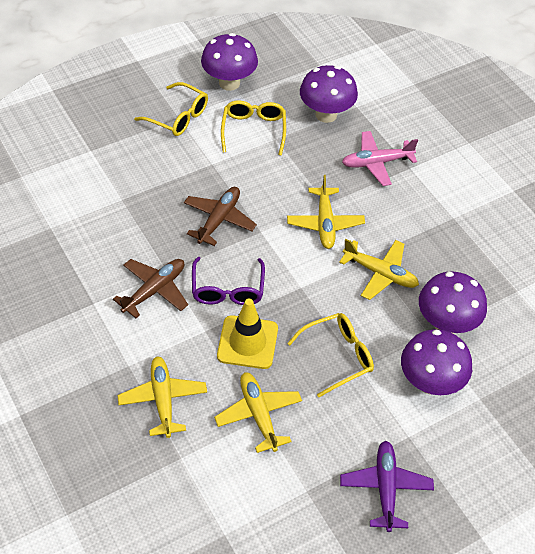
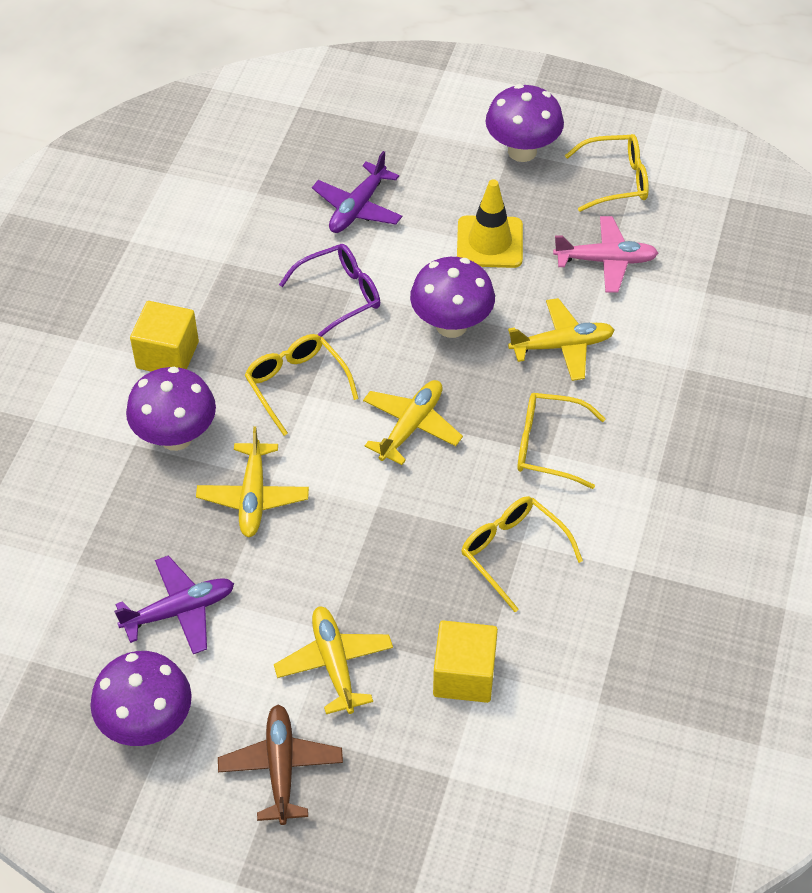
brown plane: [113,259,188,318] [184,187,257,246] = 2 -> [218,704,343,825] = 1
purple plane: [340,441,434,532] = 1 -> [114,555,234,654] [312,151,402,233] = 2
yellow cube: none = 0 -> [130,301,199,372] [433,620,498,703] = 2
yellow glasses: [134,82,208,136] [221,100,286,156] [287,313,374,397] = 3 -> [245,334,359,436] [461,496,583,612] [517,393,606,489] [565,134,649,212] = 4

